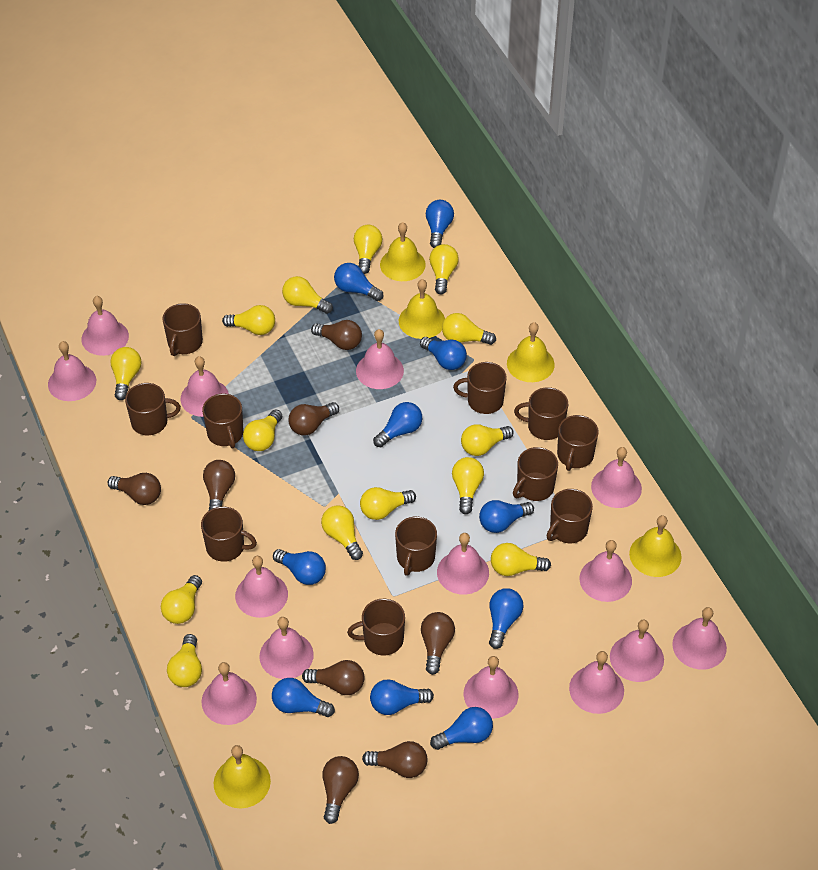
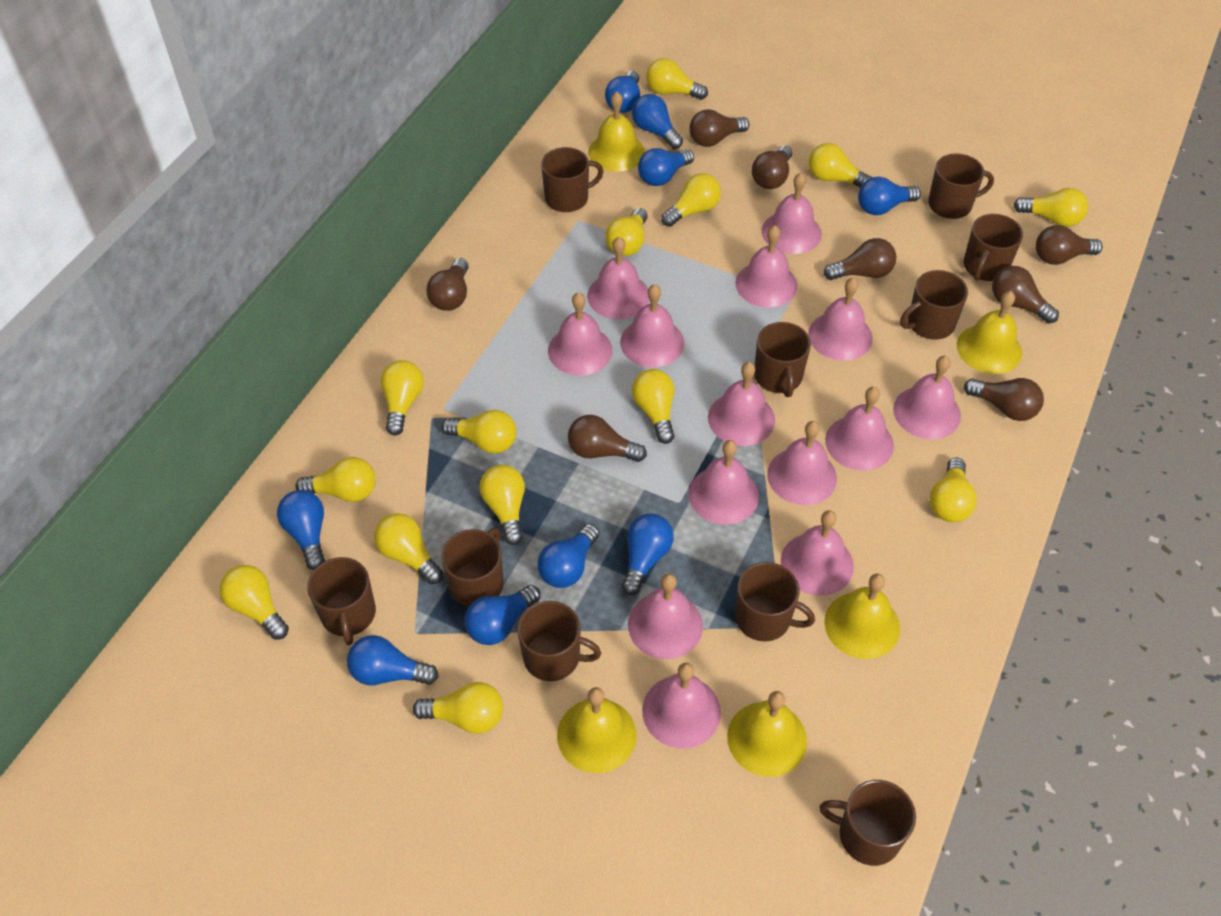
blue light bulb: [272,678,335,717] [273,549,326,585] [334,263,383,301] [370,679,434,715] [373,402,422,447] [420,337,467,370] [426,200,454,248] [430,707,493,750] [479,500,534,533] [489,588,524,649] = 10 -> [277,490,325,570] [347,635,439,685] [465,585,540,645] [538,524,600,588] [605,71,640,113] [622,513,674,595] [632,94,683,149] [638,148,694,186] [858,177,921,215] = 9
brown mug: [125,383,181,435] [162,303,203,356] [201,506,257,562] [202,394,243,448] [347,599,405,656] [395,516,437,576] [453,362,507,414] [513,447,558,501] [514,387,568,440] [547,489,593,543] [557,415,599,471] = 11 -> [307,557,376,646] [441,528,503,607] [518,601,601,681] [541,147,604,212] [735,562,815,641] [754,322,811,397] [820,780,916,866] [900,270,968,340] [928,153,994,219] [964,214,1023,281] = 10

